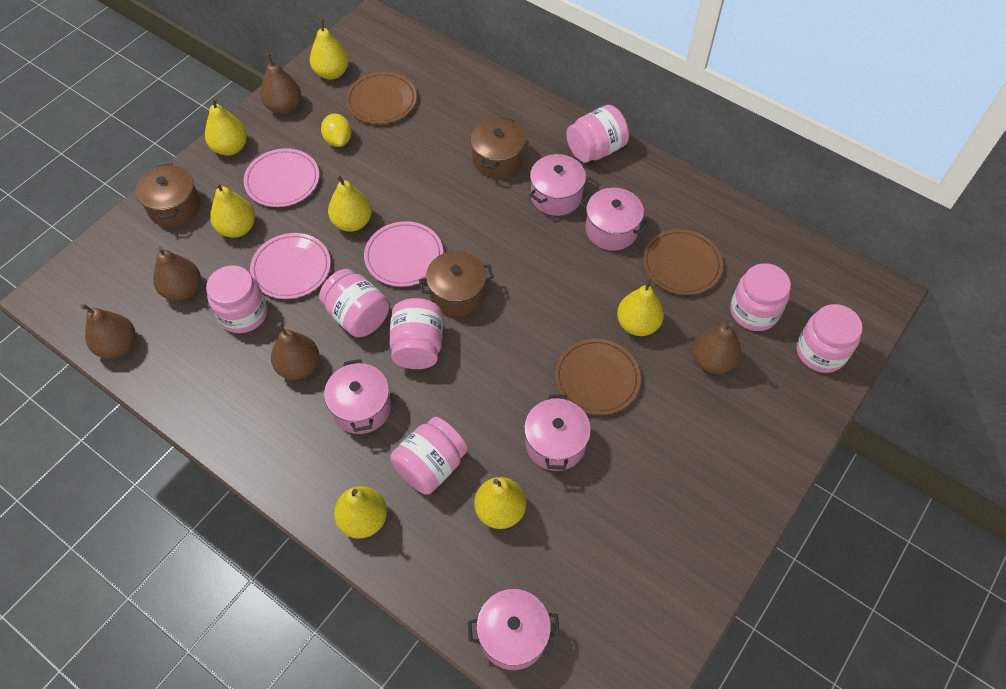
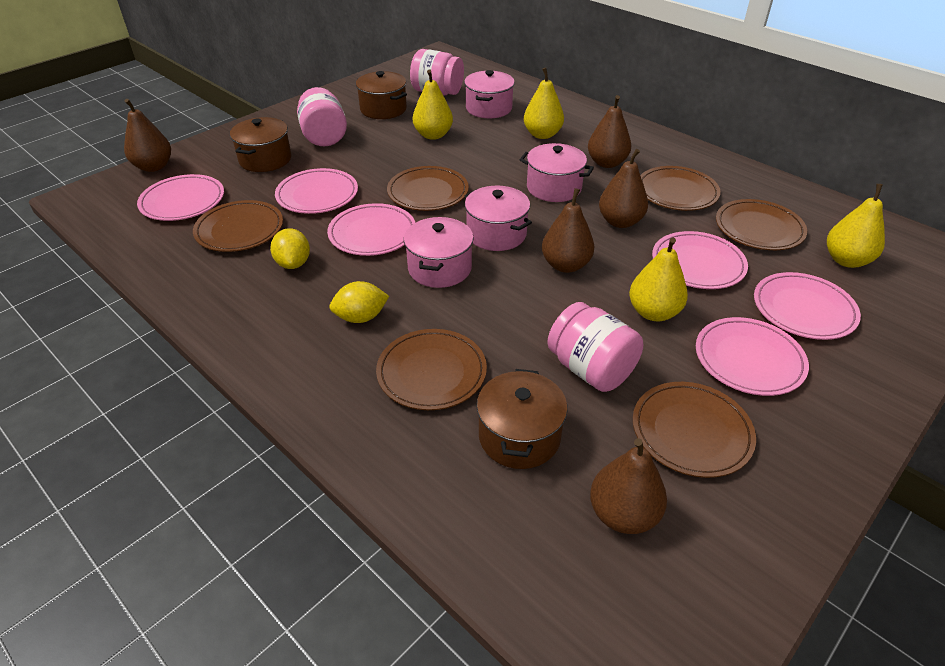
brown plate: [346,72,417,124] [555,339,641,415] [643,229,723,295] = 3 -> [193,200,283,252] [376,329,487,410] [387,166,469,211] [633,382,756,478] [640,166,721,211] [716,199,807,250] = 6
pink jar: [206,265,267,333] [319,269,390,337] [389,298,443,369] [390,417,468,494] [566,105,629,163] [730,263,791,331] [797,304,863,373] = 7 -> [297,87,347,146] [410,49,464,96] [547,302,643,392] = 3
pink plate: [244,148,319,207] [250,233,331,299] [364,221,443,287] = 3 -> [137,174,224,221] [275,168,358,214] [327,203,415,256] [652,231,748,289] [696,317,809,396] [754,272,861,340] = 6
pink pot: [324,359,391,434] [468,589,560,670] [524,394,591,471] [529,154,586,216] [580,188,649,251] = 5 -> [404,217,474,288] [464,70,515,118] [465,186,532,251] [520,143,594,202] = 4
yellow lemon: [321,114,352,147] = 1 -> [270,228,310,269] [329,281,389,323] = 2
yellow pear: [205,97,247,156] [210,183,255,238] [310,18,349,80] [328,175,372,232] [334,486,387,539] [474,477,526,529] [617,277,664,336] = 7 -> [413,69,453,140] [524,68,564,139] [629,238,688,321] [827,184,885,268] = 4

